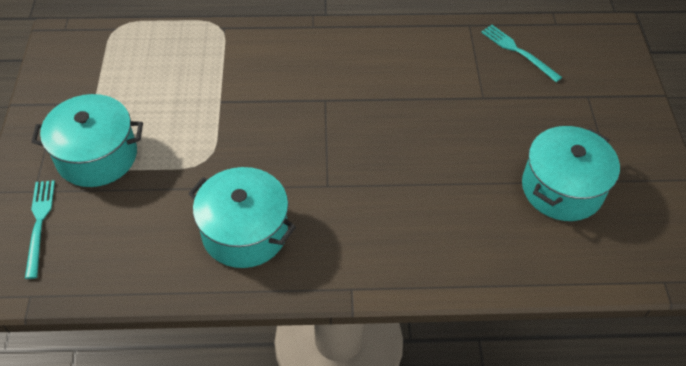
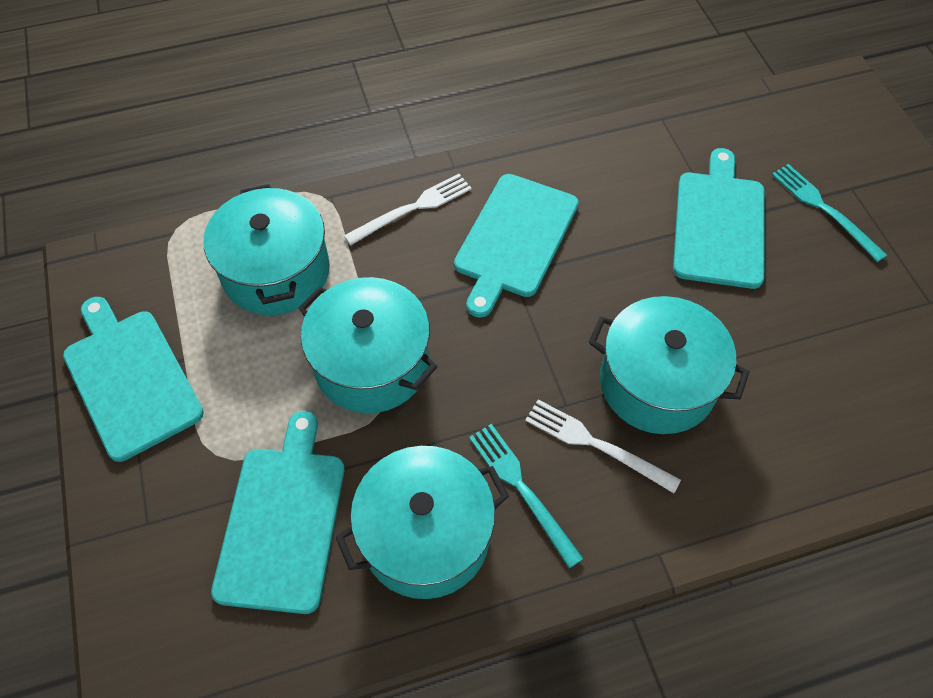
turquoise cutting board: none = 0 -> [63,297,204,462] [211,411,345,614] [454,174,579,318] [673,148,765,289] = 4
turquoise pot: [31,94,143,187] [188,167,296,268] [522,126,620,221] = 3 -> [203,184,330,315] [298,277,437,413] [336,446,509,599] [589,296,750,434] = 4
white fork: none = 0 -> [344,174,472,245] [525,399,681,493] = 2

